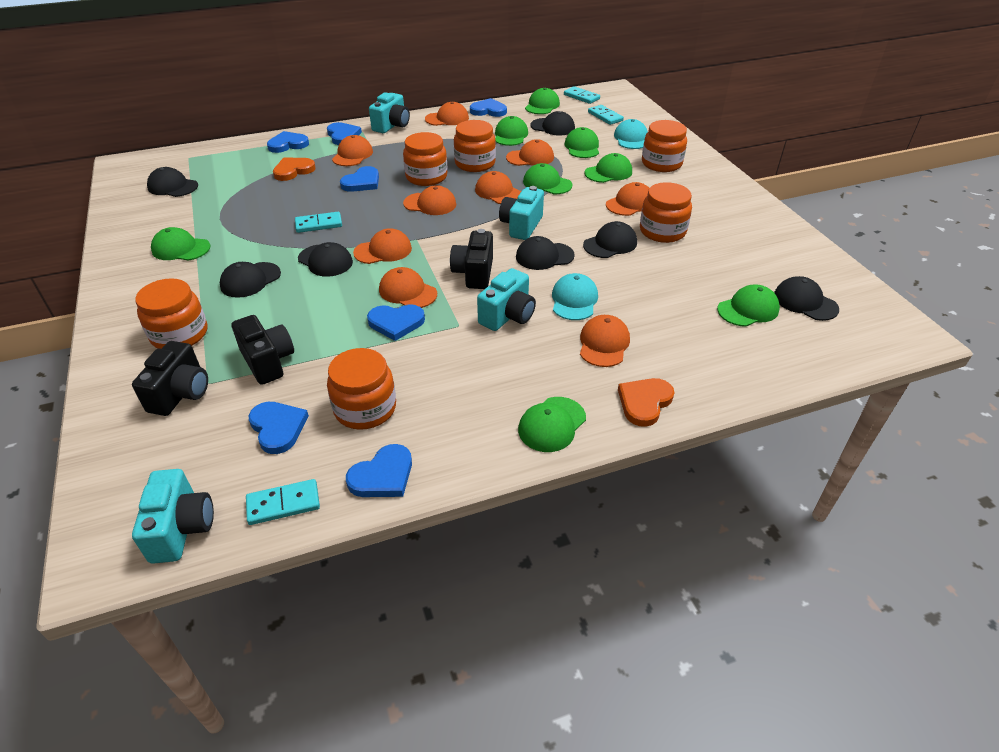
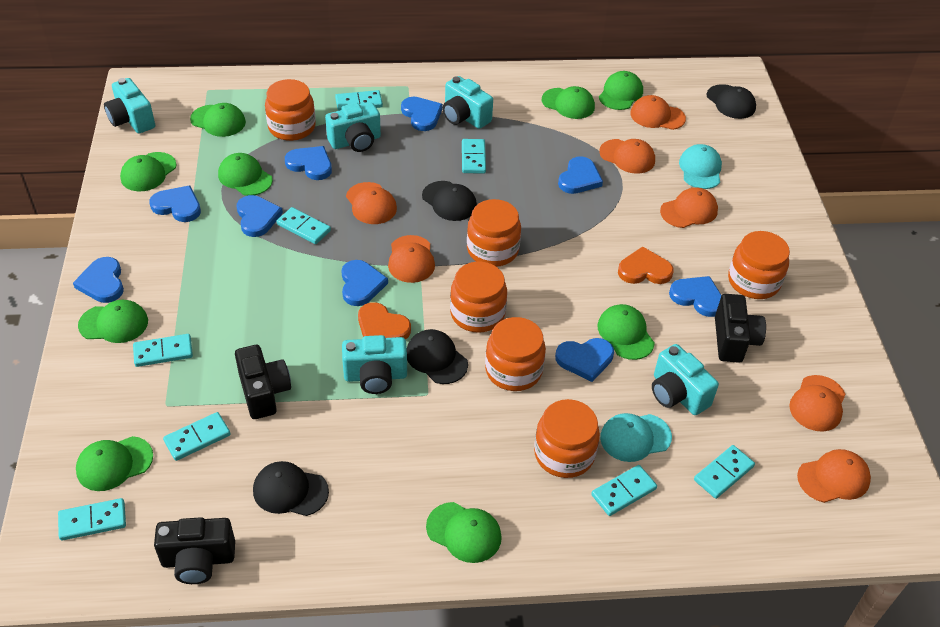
black cap: [147,167,198,197] [220,262,281,298] [298,242,353,277] [516,236,575,270] [530,111,575,136] [583,221,637,258] [774,276,839,321] = 7 -> [253,461,329,516] [407,329,468,384] [422,181,477,221] [707,84,756,119] = 4
blue heart: [248,402,309,454] [267,131,309,153] [327,122,362,145] [340,166,379,192] [346,444,412,497] [367,304,425,341] [470,98,507,117] = 7 -> [73,257,124,303] [149,185,201,222] [237,195,283,237] [285,146,332,180] [341,260,388,306] [401,97,443,131] [555,338,614,382] [558,156,603,194] [669,276,722,317] = 9
green cap: [151,227,211,261] [495,116,528,146] [518,397,586,452] [523,163,573,194] [525,88,560,114] [565,127,599,158] [584,153,632,183] [717,285,780,327] = 8 -> [76,436,153,491] [78,300,148,343] [120,152,176,191] [190,103,246,137] [218,153,273,196] [426,502,502,563] [542,86,595,119] [597,304,655,360] [599,71,643,110] = 9
orange cap: [332,135,373,166] [353,228,412,264] [379,267,437,308] [403,185,456,215] [425,102,469,126] [475,171,521,204] [506,139,554,166] [580,315,630,367] [606,182,649,216] = 9 -> [346,182,397,224] [388,235,435,283] [599,139,655,174] [630,95,686,130] [660,187,718,228] [789,375,845,432] [797,449,871,503] = 7
turquoise camera: [132,469,214,564] [369,92,410,133] [477,268,536,331] [499,186,544,240] = 4 -> [104,78,155,134] [325,103,381,152] [342,335,407,394] [443,76,493,129] [652,344,719,415] = 5
turquoise domino: [246,479,320,525] [295,212,342,233] [564,86,600,104] [588,105,624,125] = 4 -> [58,498,126,541] [133,334,193,367] [163,412,230,461] [276,207,331,244] [335,90,383,111] [462,139,486,174] [591,465,657,516] [694,445,755,499] = 8

